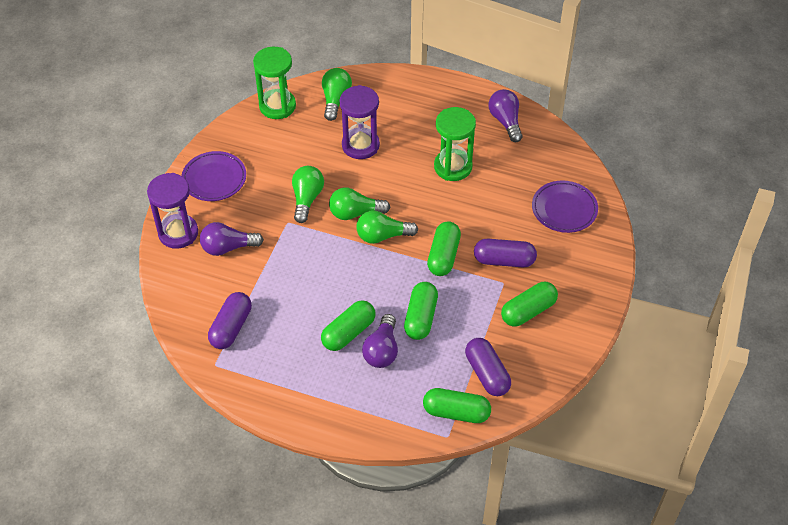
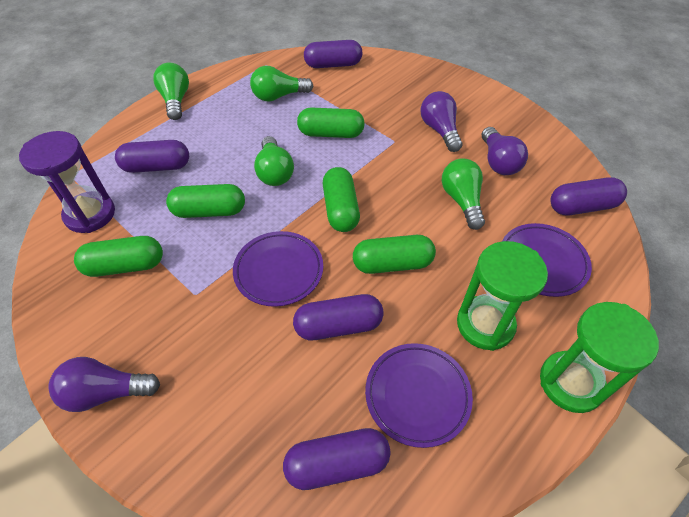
purple capsule: [208,292,252,349] [465,338,511,396] [474,239,537,267] = 3 -> [115,140,189,173] [283,428,391,490] [293,294,384,340] [304,40,362,68] [551,177,627,215] = 5
purple hourglass: [147,173,198,249] [340,85,380,159] = 2 -> [19,131,115,233] = 1
purple plate: [181,151,246,201] [532,181,598,233] = 2 -> [233,231,323,307] [365,343,473,448] [502,223,592,297] = 3

